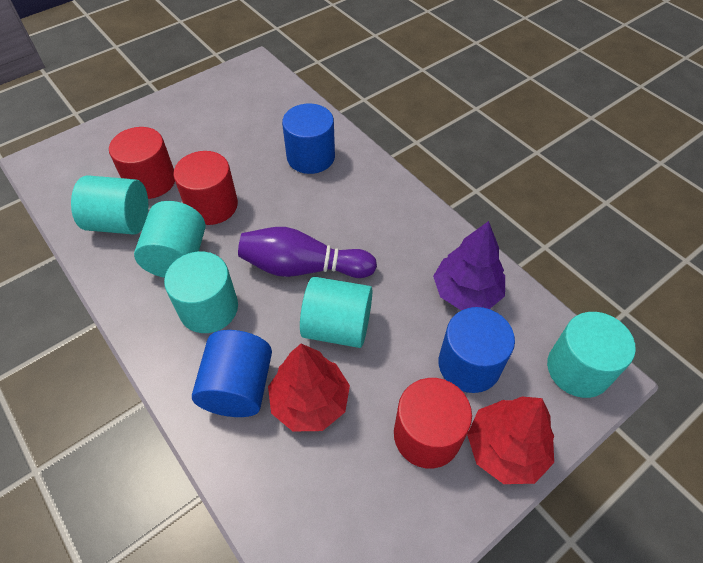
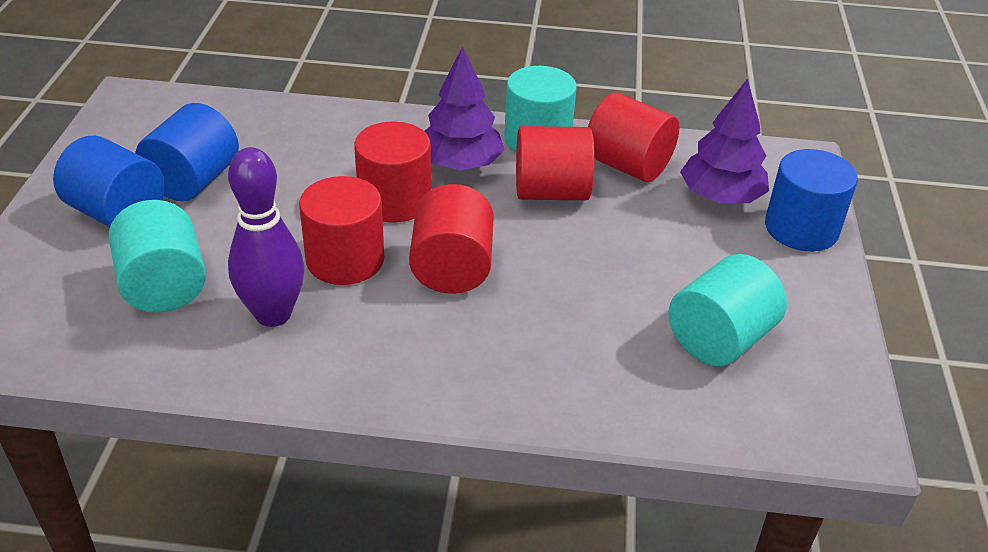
purple tree: [433,221,505,310] = 1 -> [424,46,504,170] [680,79,769,203] = 2
red cylinder: [109,127,175,199] [173,151,238,225] [394,378,472,468] = 3 -> [299,176,384,285] [354,121,431,223] [409,184,494,294] [516,126,595,200] [588,93,679,182] = 5
red tree: [268,344,350,431] [467,397,554,484] = 2 -> none = 0
turquoise cylinder: [71,175,148,235] [134,201,205,278] [164,252,238,333] [300,277,372,348] [547,312,636,398] = 5 -> [109,200,206,313] [504,66,577,152] [668,254,787,366] = 3

